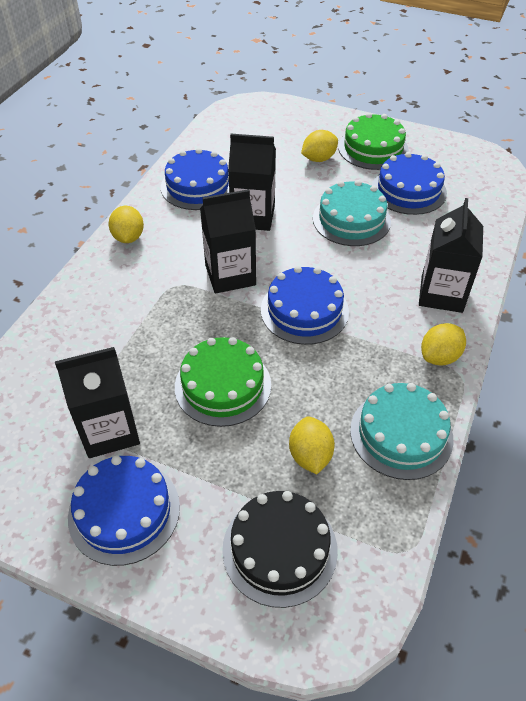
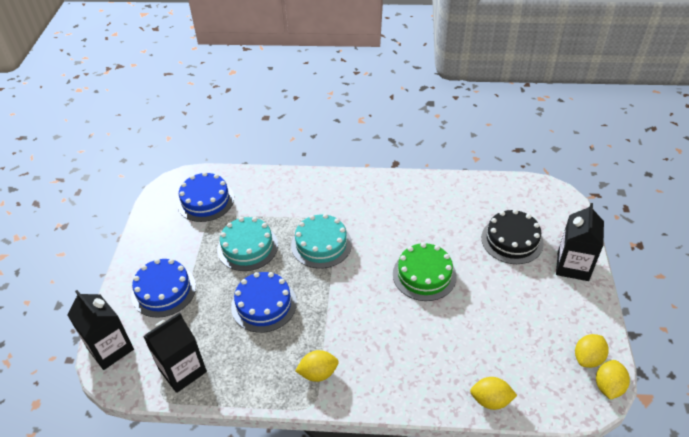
black carton: [55,347,140,458] [200,189,256,293] [228,134,276,231] [419,198,483,313] = 4 -> [67,290,134,370] [143,312,207,393] [556,203,604,281] = 3
blue cake: [68,456,180,566] [161,148,229,210] [261,266,349,345] [372,152,447,215] = 4 -> [131,259,196,318] [177,172,234,222] [231,272,297,333] = 3
green cake: [175,337,271,427] [338,113,409,170] = 2 -> [393,243,457,301] = 1

